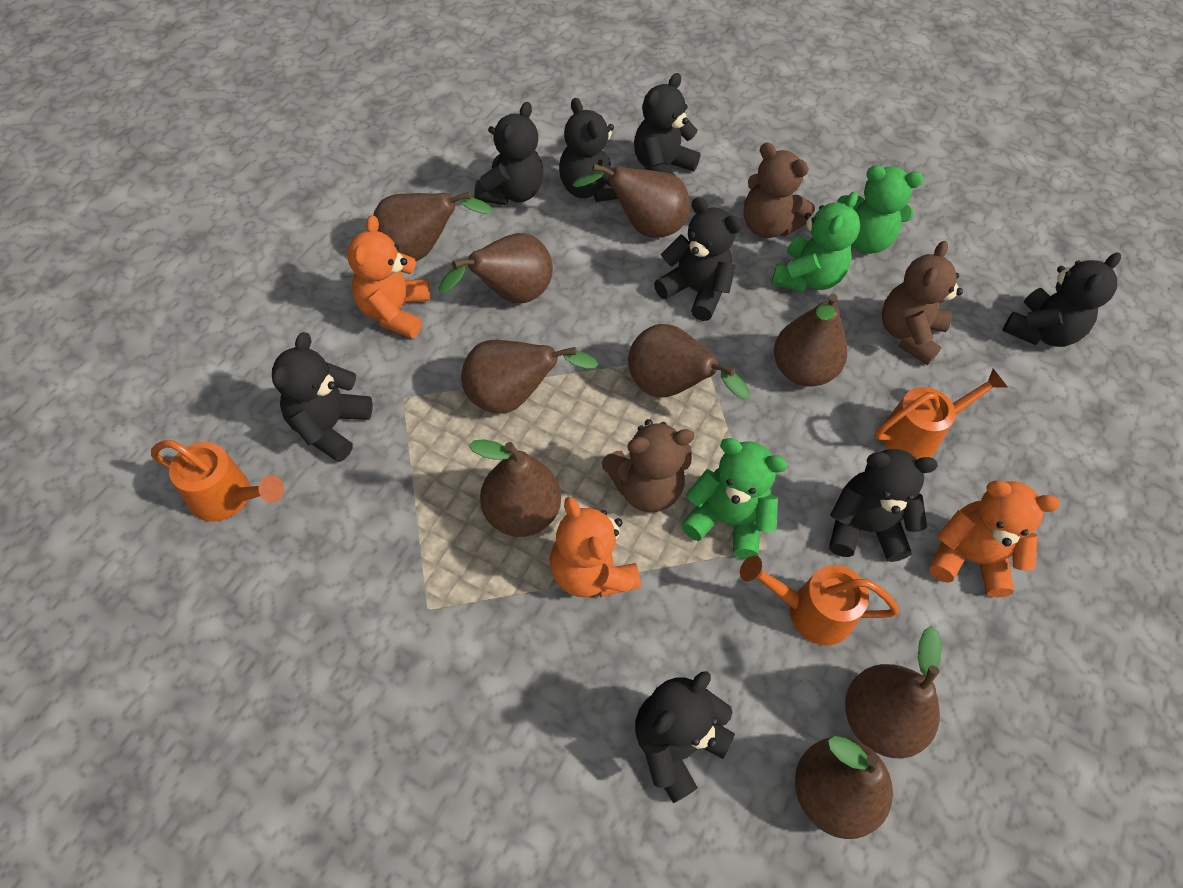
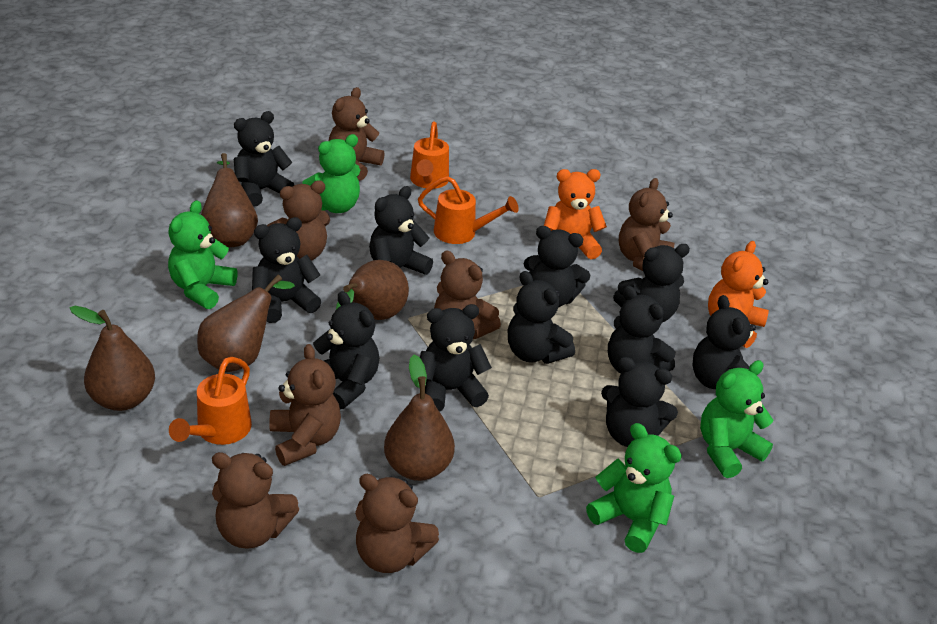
black teddy bear: [272,332,373,462] [474,102,544,206] [559,98,618,202] [634,73,701,177] [635,671,735,803] [654,197,742,321] [829,449,938,562] [1003,252,1121,347] = 8 -> [234,111,294,207] [252,217,321,323] [313,291,379,410] [369,186,433,275] [420,304,492,412] [508,271,575,364] [524,226,590,307] [601,357,678,447] [608,285,675,374] [613,244,690,322] [692,295,756,389] = 11
brown pear: [373,192,493,261] [439,233,553,303] [461,340,599,414] [469,439,561,537] [573,164,690,238] [628,324,750,399] [774,294,847,386] [795,736,893,839] [845,626,942,758] = 9 -> [70,306,155,411] [197,275,295,372] [201,153,258,247] [336,260,409,320] [384,355,455,481] = 5
brown teddy bear: [602,419,695,512] [743,142,815,238] [882,241,963,365] = 3 -> [212,452,299,549] [267,180,330,261] [269,344,341,466] [329,87,385,181] [355,474,439,573] [434,251,501,339] [619,178,674,271] = 7
green teddy bear: [681,438,787,559] [772,191,860,292] [837,165,923,254] = 3 -> [168,200,238,309] [302,134,360,213] [586,423,682,553] [700,360,773,478] = 4
orange teddy bear: [347,215,430,339] [550,497,641,597] [929,480,1060,598] = 3 -> [544,169,607,259] [708,241,769,348] = 2

